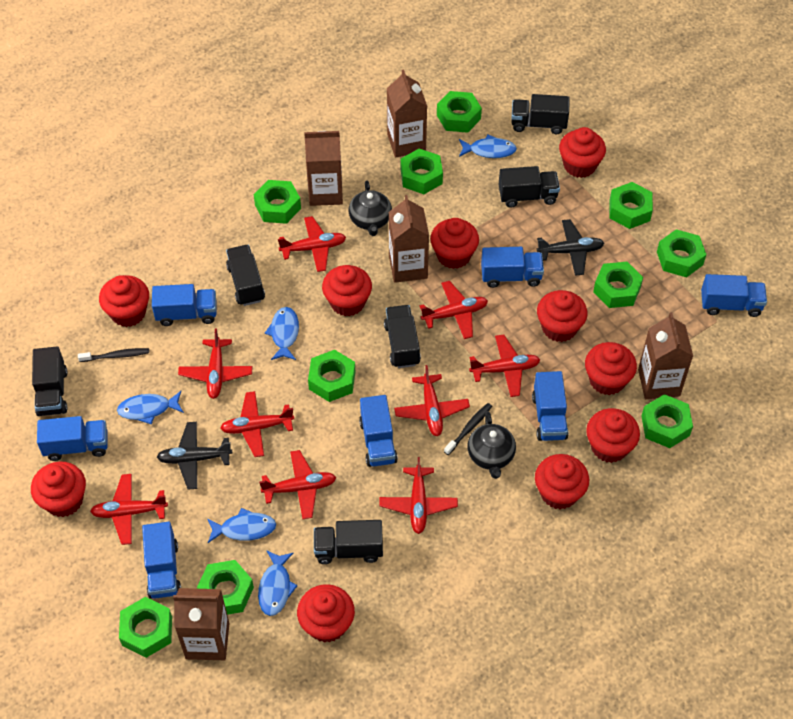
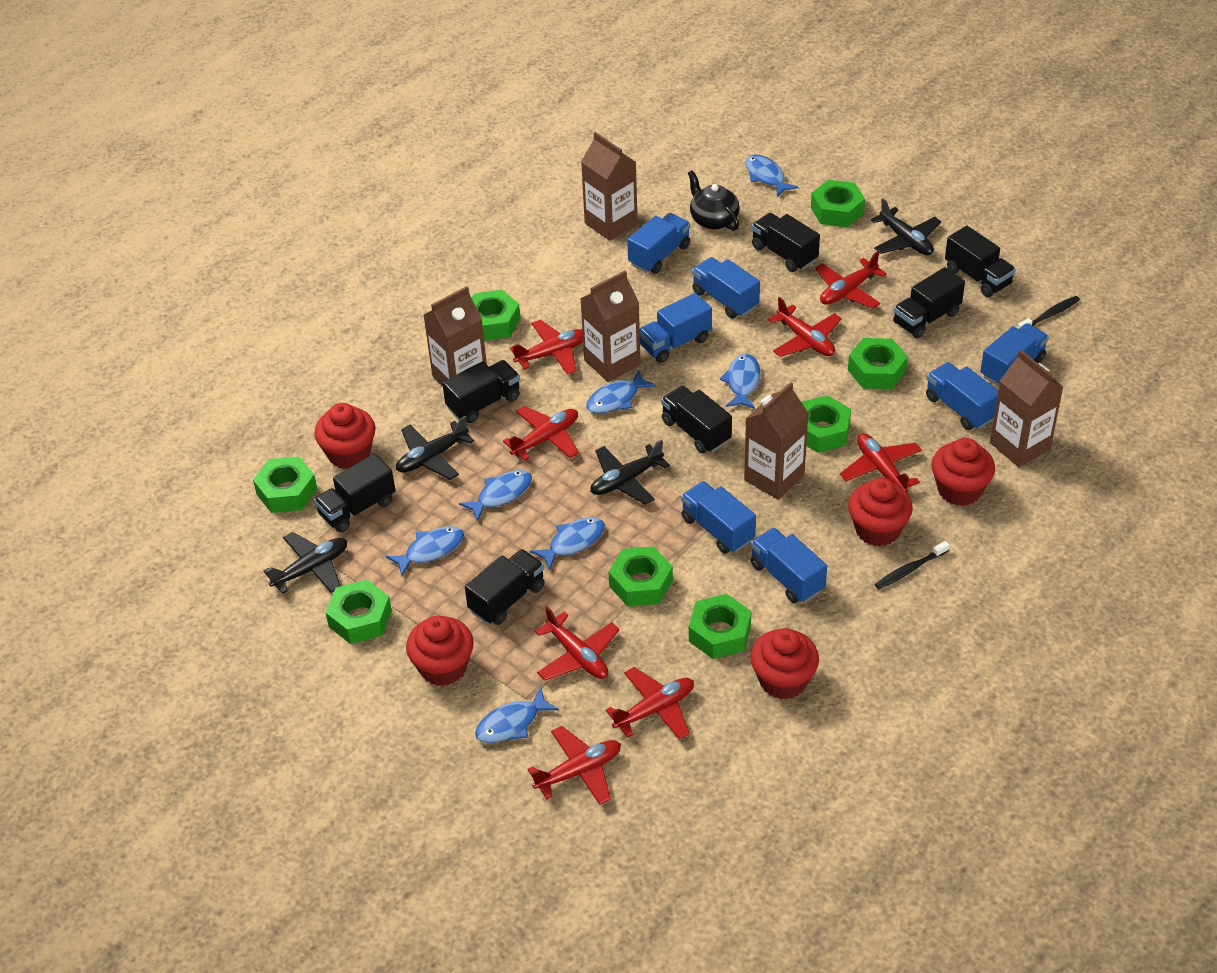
black plane: [157,422,232,490] [537,219,604,276] = 2 -> [263,532,347,594] [396,416,474,480] [590,440,670,505] [871,198,941,255] = 4
black teapot: [349,181,392,236] [468,411,516,479] = 2 -> [688,170,740,231] = 1
black truck: [32,347,67,416] [226,245,265,306] [314,520,383,564] [384,305,421,368] [498,166,560,208] [511,94,570,134] = 6 -> [314,454,396,532] [442,360,520,423] [465,549,545,625] [661,386,732,454] [752,213,820,272] [893,267,965,338] [945,226,1016,297] = 7
blue fish: [117,391,184,424] [207,508,276,543] [258,551,298,616] [265,307,299,360] [459,135,517,158] = 5 -> [386,526,464,577] [459,470,532,522] [475,687,559,743] [530,517,605,570] [586,369,656,414] [720,354,760,409] [745,154,799,197] = 7
green nut: [119,597,172,658] [196,560,254,615] [254,180,301,224] [308,350,355,402] [401,149,443,194] [437,91,482,133] [593,262,643,308] [609,182,653,229] [641,394,693,448] [657,229,707,277] = 10 -> [253,457,317,513] [326,580,392,644] [472,290,520,341] [609,546,673,607] [689,594,751,659] [801,395,851,453] [811,180,865,227] [848,338,908,389] = 8
red cupcake: [31,461,86,517] [99,275,149,327] [297,584,355,643] [322,265,372,316] [430,218,479,269] [535,454,589,509] [537,290,588,342] [559,127,606,178] [585,342,637,395] [586,408,640,463] = 10 -> [314,403,375,469] [406,616,474,686] [750,628,819,700] [848,478,913,547] [931,438,995,506] = 5
red plane: [90,474,168,545] [178,328,253,399] [220,391,294,457] [259,450,336,519] [278,216,346,272] [379,457,458,534] [394,365,470,436] [420,281,488,339] [469,334,540,397] = 9 -> [503,406,579,461] [510,320,583,375] [528,726,621,805] [535,606,620,680] [606,667,694,740] [768,297,842,357] [815,251,887,309] [840,433,922,492] = 8

